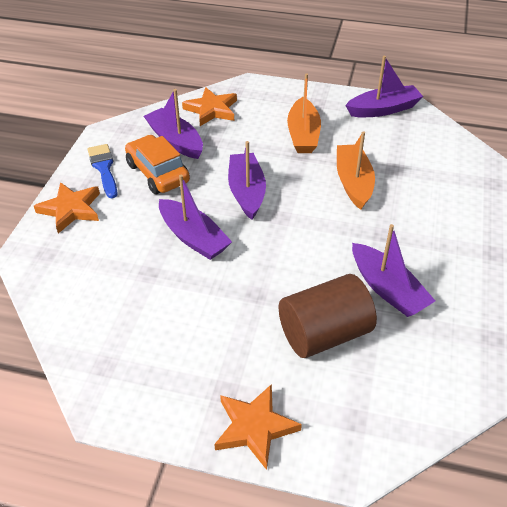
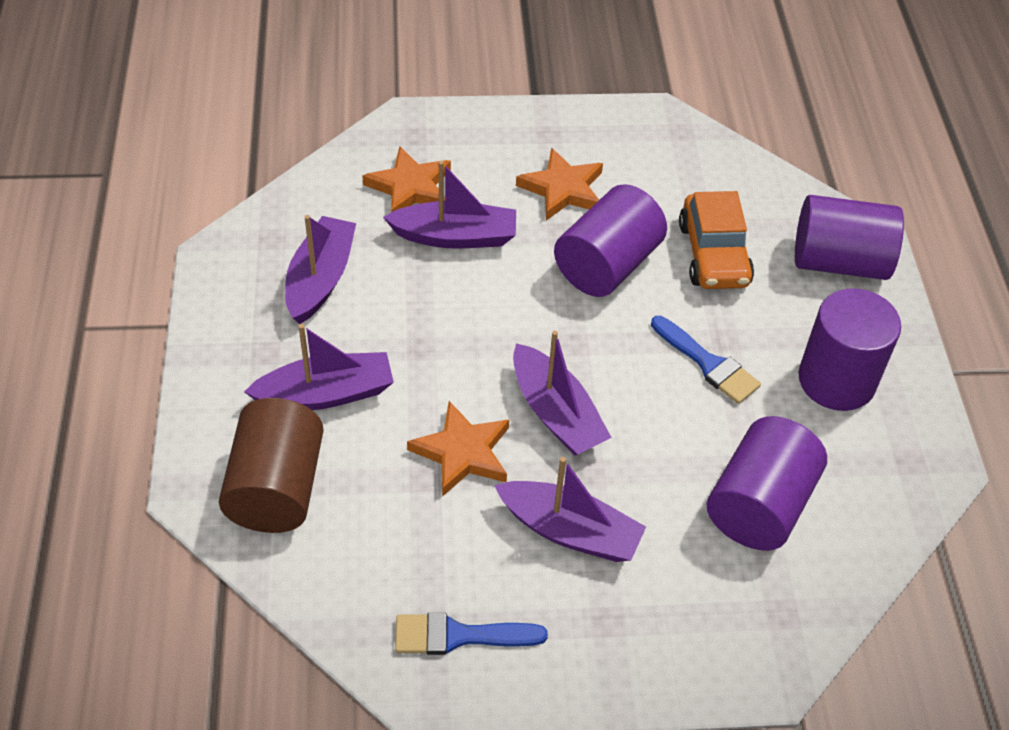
blue brush: [87,144,118,198] = 1 -> [395,613,548,655] [651,316,761,404] = 2
orange boat: [287,73,321,153] [337,131,375,210] = 2 -> none = 0
purple cylinder: none = 0 -> [554,184,667,297] [707,416,827,551] [795,195,904,280] [798,288,901,411] = 4

